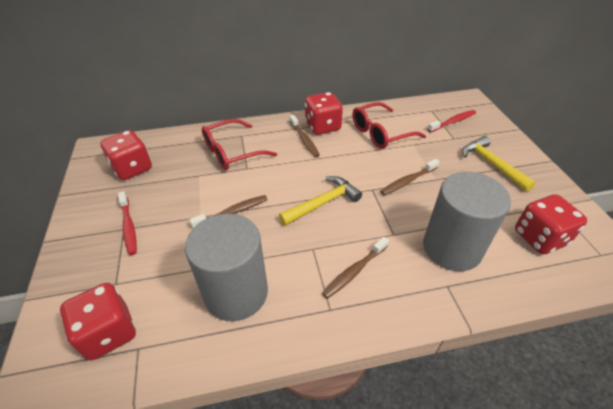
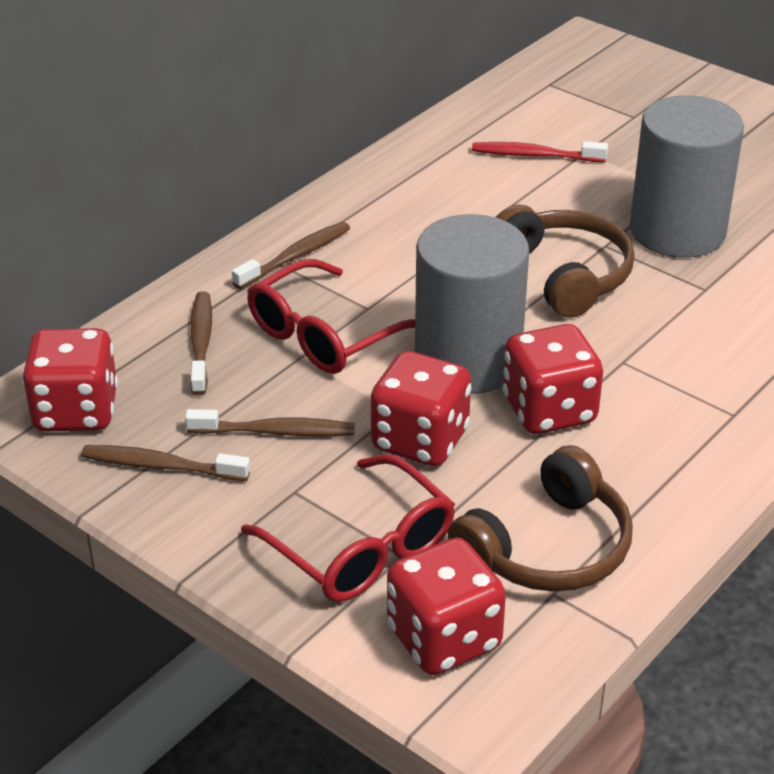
brown headphones: none = 0 -> [448,445,633,592] [496,204,635,318] = 2
red toothbrush: [118,191,137,255] [427,110,476,132] = 2 -> [472,141,608,162] = 1
yellow hammer: [279,176,362,226] [462,136,536,191] = 2 -> none = 0

